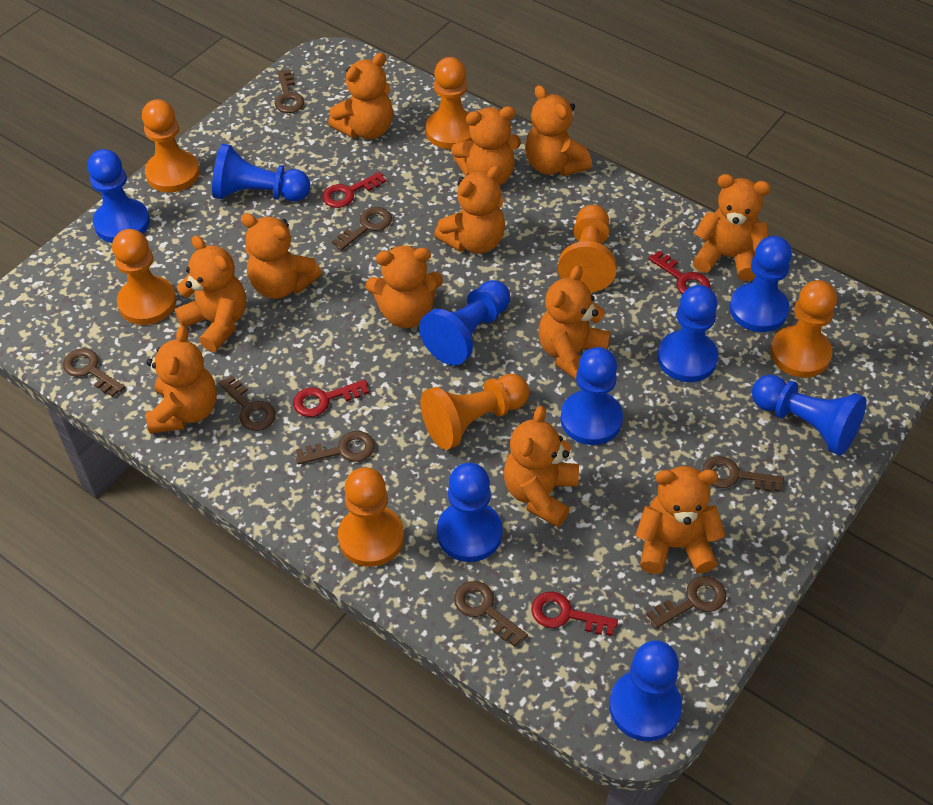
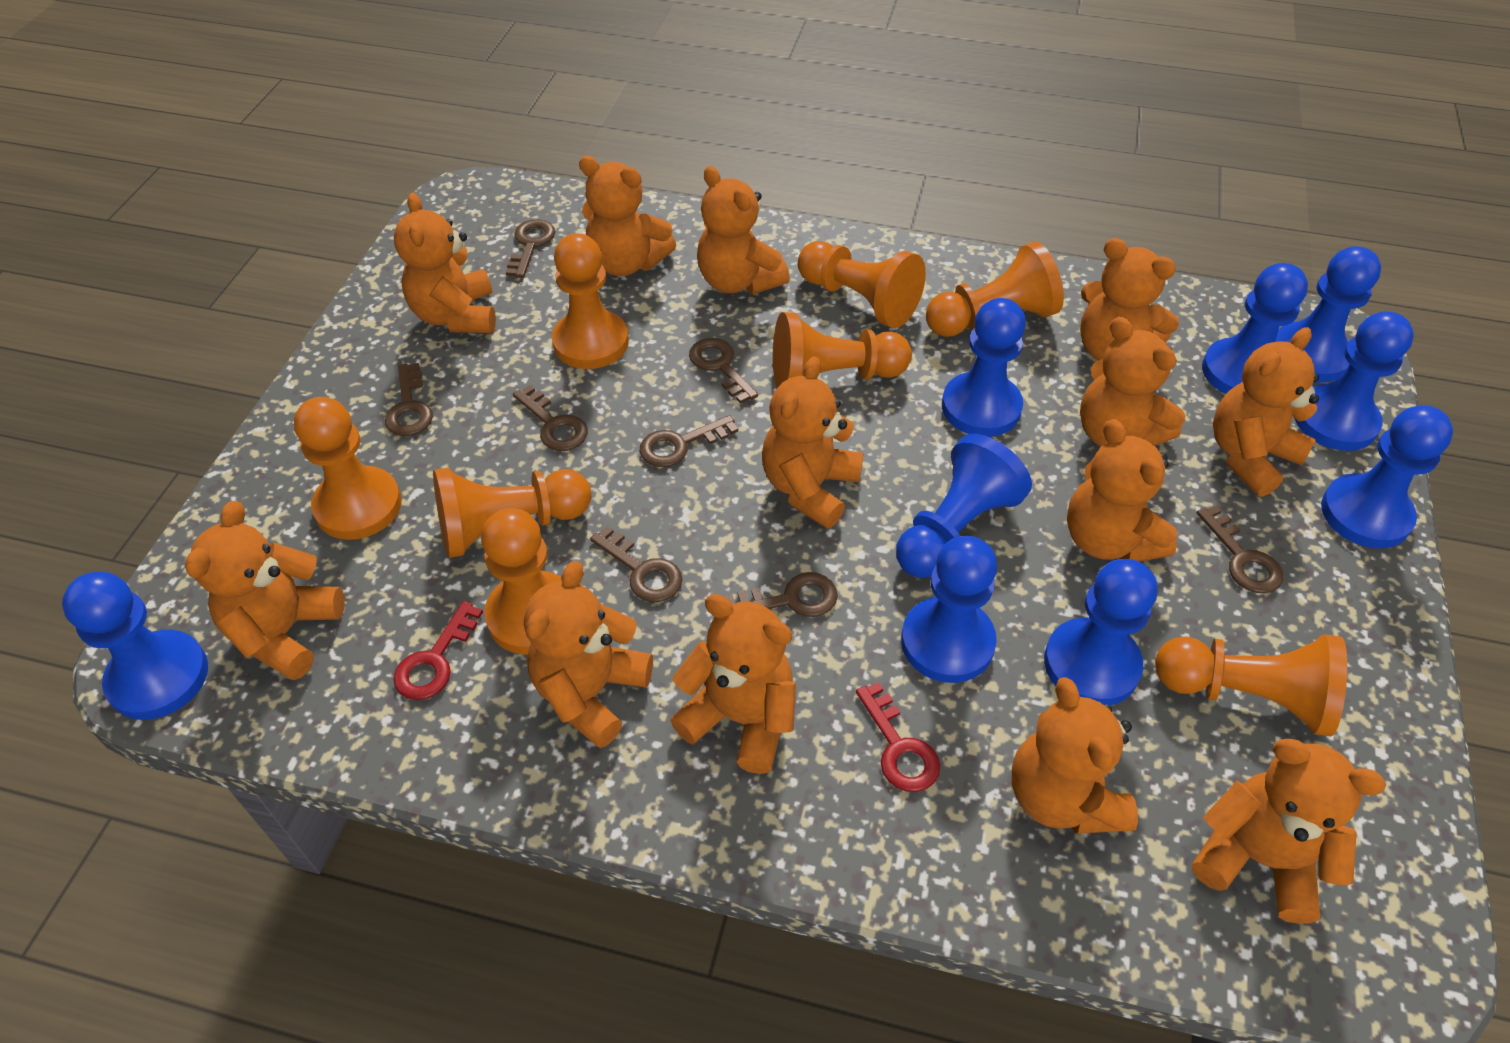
orange pawn: [112,229,176,325] [142,99,200,192] [338,467,404,567] [420,374,529,450] [425,57,473,149] [558,205,617,292] [770,280,837,377] = 7 -> [294,397,402,540] [433,468,591,558] [481,508,562,654] [552,233,629,369] [773,312,912,388] [798,241,926,328] [926,242,1064,337] [1155,634,1347,737] = 8
orange teddy bear: [146,326,217,434] [174,235,246,352] [241,213,322,299] [328,53,393,139] [366,246,443,328] [434,166,505,254] [451,106,521,185] [503,406,579,527] [525,85,592,176] [538,265,611,380] [636,466,725,574] [693,174,771,281] = 12 -> [185,501,345,680] [394,192,496,333] [524,561,653,748] [579,156,676,276] [670,594,796,774] [697,166,790,295] [762,356,863,529] [1012,677,1138,834] [1067,419,1177,562] [1080,238,1179,360] [1080,317,1185,447] [1192,739,1386,924] [1213,327,1319,497] = 13
red key: [293,380,369,417] [322,172,386,208] [531,592,618,636] [649,251,711,294] = 4 -> [393,601,483,700] [856,682,940,792] = 2

